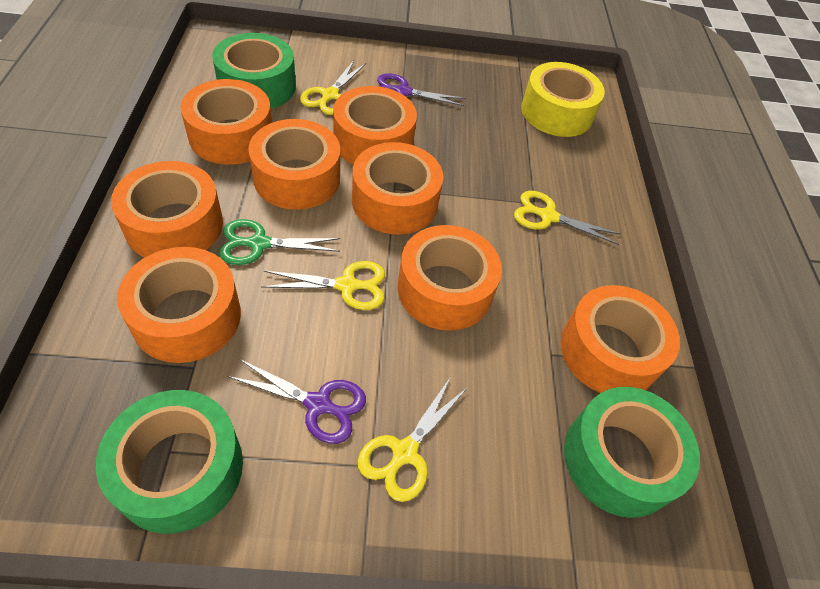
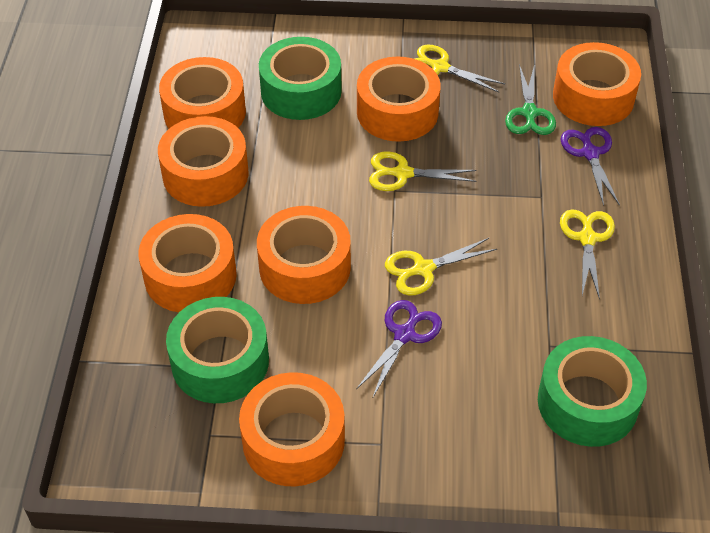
orange tape: [111,161,223,257] [117,247,241,363] [180,79,272,165] [248,119,340,210] [333,86,417,165] [352,142,443,235] [397,225,502,331] [560,285,680,393] = 8 -> [138,214,237,312] [158,116,249,207] [159,57,246,129] [239,372,345,486] [257,206,351,304] [357,57,441,142] [553,42,641,126] = 7
yellow tape: [521,62,605,137] = 1 -> none = 0

